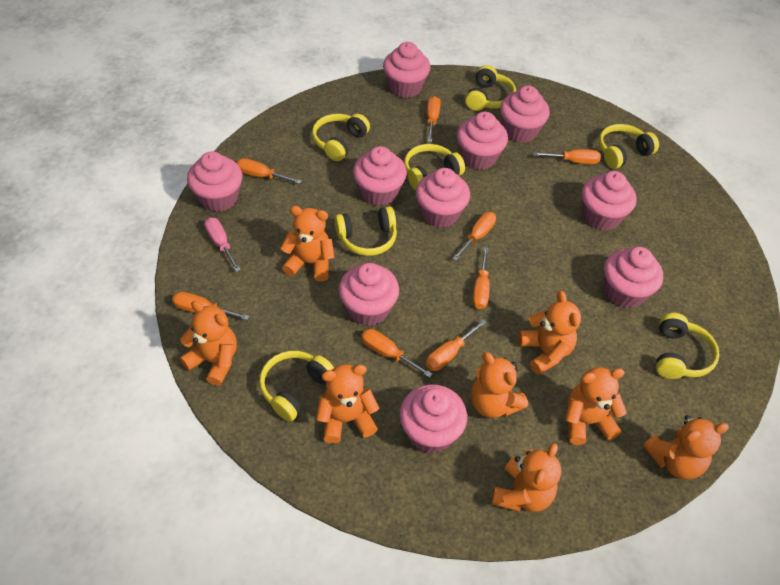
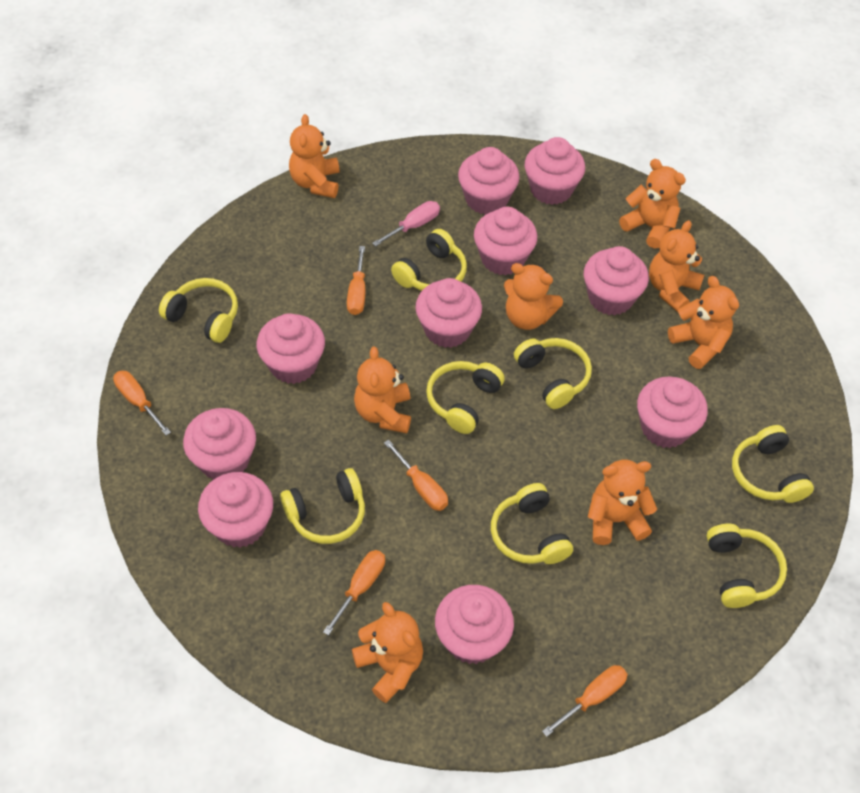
orange screwdriver: [172,292,249,320] [237,158,302,184] [361,329,433,378] [426,319,487,371] [427,96,441,142] [453,212,496,261] [472,247,490,309] [533,149,601,164] = 8 -> [113,371,171,435] [323,550,385,635] [347,246,365,315] [384,440,448,511] [542,665,628,737] = 5
yellow headphones: [259,351,334,422] [312,114,370,161] [335,206,397,256] [404,144,465,191] [465,65,516,111] [598,124,659,169] [656,313,720,379] = 7 -> [159,278,238,343] [280,468,365,544] [391,229,467,291] [426,361,505,434] [491,483,573,564] [514,338,592,409] [706,524,787,608] [732,425,814,503] = 8

